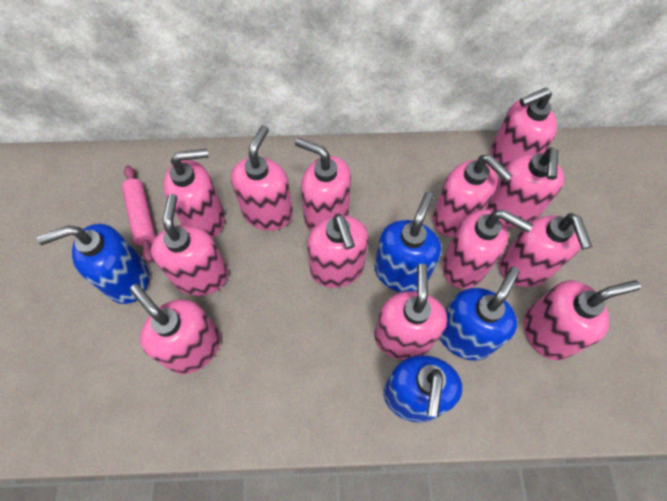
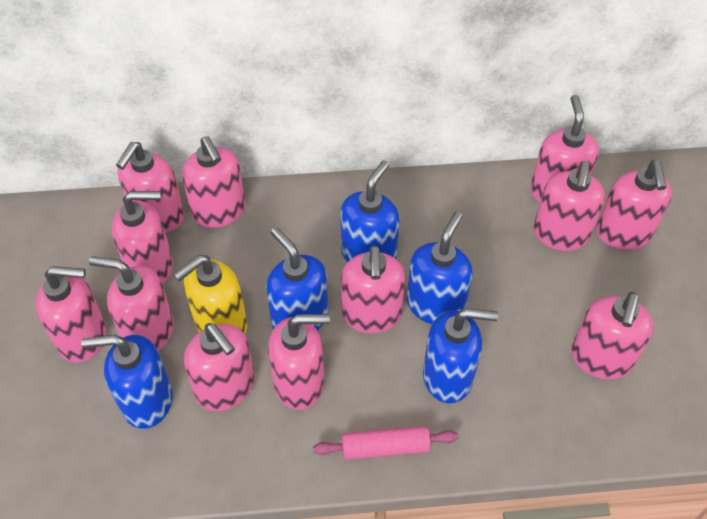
blue soap dispenser: [37,224,149,304] [375,192,441,292] [384,355,462,423] [440,267,520,361] = 4 -> [81,334,173,429] [266,227,328,331] [341,160,400,262] [407,211,473,324] [423,308,498,403] = 5
pink soap dispenser: [130,284,220,374] [151,194,228,296] [163,149,225,238] [231,125,293,231] [295,138,351,231] [307,214,368,288] [374,264,447,360] [433,155,513,237] [442,209,533,289] [486,147,565,228] [490,87,557,168] [499,213,592,287] [524,280,641,361] = 13 -> [35,266,106,363] [89,256,174,351] [112,191,173,285] [116,142,184,232] [182,136,245,228] [184,323,255,411] [268,314,330,410] [341,245,406,333] [530,95,599,202] [533,161,605,251] [571,292,654,379] [596,160,672,250] = 12
yellow soap dispenser: none = 0 -> [173,255,247,335] = 1

